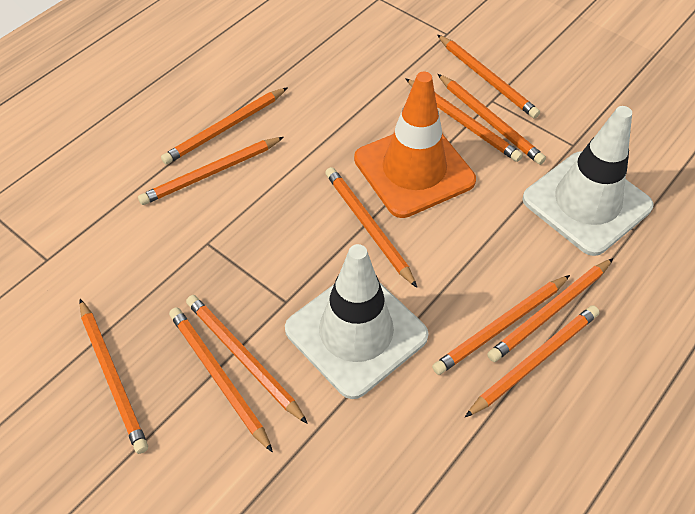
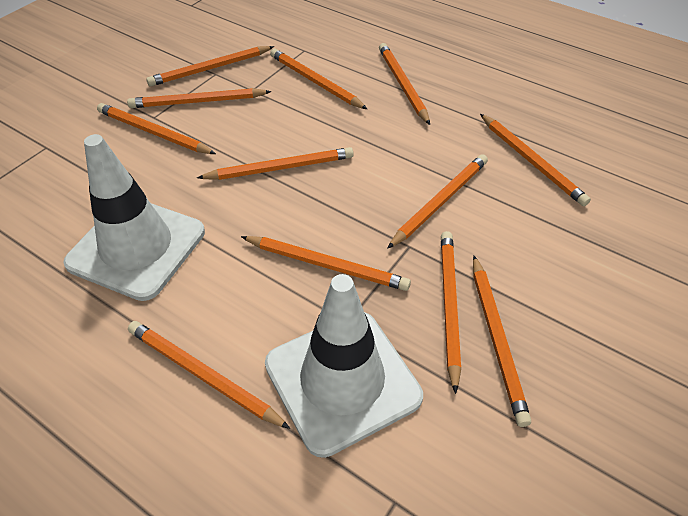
orange traffic cone: [354,72,476,218] = 1 -> none = 0

